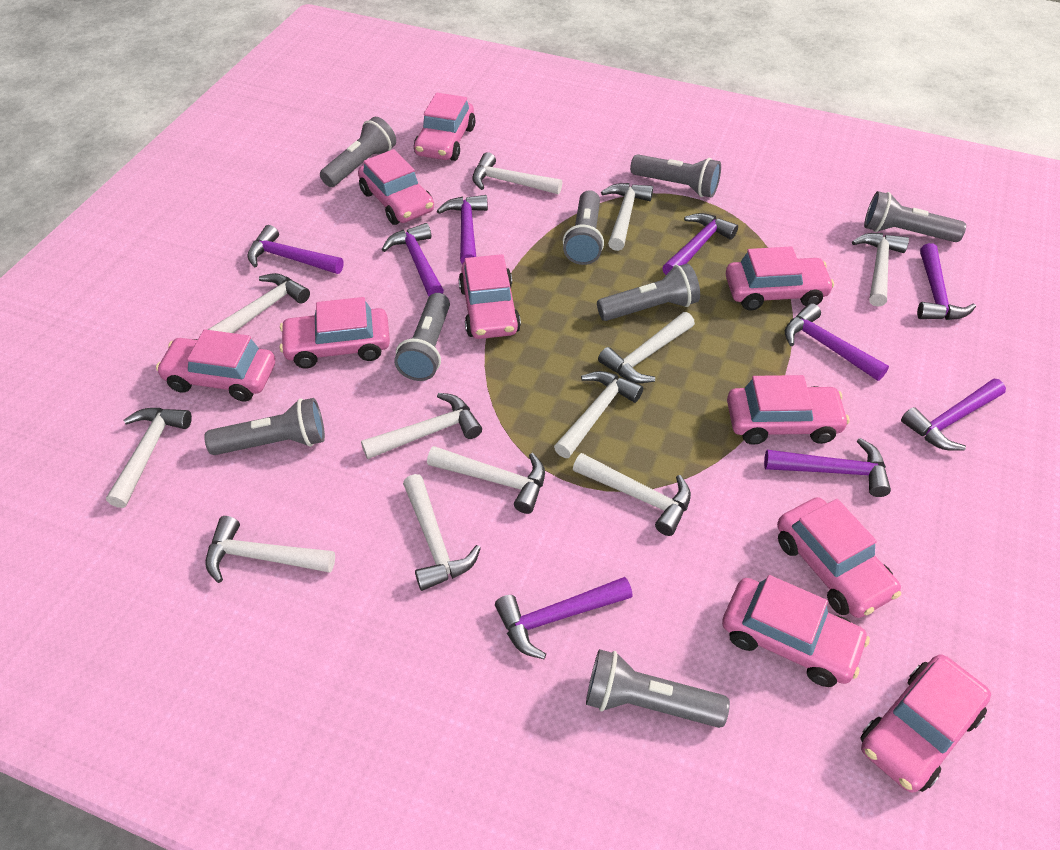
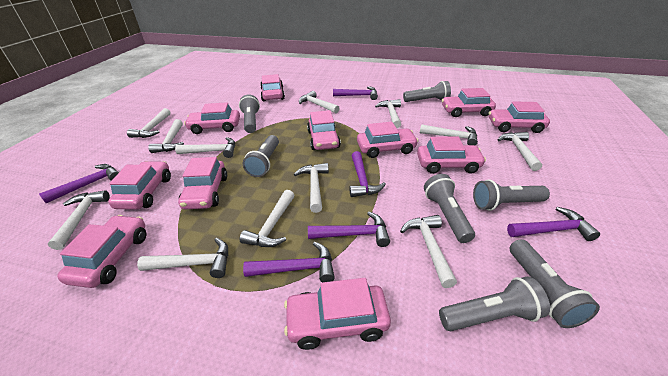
grey flashlight: [204,398,325,455] [320,117,396,187] [394,293,450,381] [563,190,604,265] [586,649,730,728] [597,263,700,321] [630,154,721,197] [864,191,966,242] = 8 -> [239,95,260,133] [243,135,279,177] [403,81,451,102] [424,174,475,243] [439,276,550,331] [473,179,550,211] [510,239,600,328] = 7
pink car: [156,329,275,401] [280,297,390,369] [358,149,434,225] [414,93,475,161] [459,254,521,339] [722,575,870,687] [726,246,834,311] [727,375,849,445] [777,497,901,618] [860,654,991,793] = 10 -> [57,215,146,288] [108,161,171,210] [178,157,227,209] [184,102,240,134] [260,74,285,101] [284,278,391,350] [307,110,341,150] [357,122,418,158] [417,136,486,174] [442,88,496,117] [489,101,550,133] = 11
purple hammer: [247,225,344,274] [381,223,444,296] [437,195,488,264] [495,577,633,659] [662,213,738,275] [764,438,891,497] [785,303,889,381] [901,378,1006,451] [917,243,976,320] = 9 -> [39,164,119,203] [243,241,335,282] [308,212,390,247] [333,86,378,100] [349,151,386,197] [507,207,600,241] = 6

